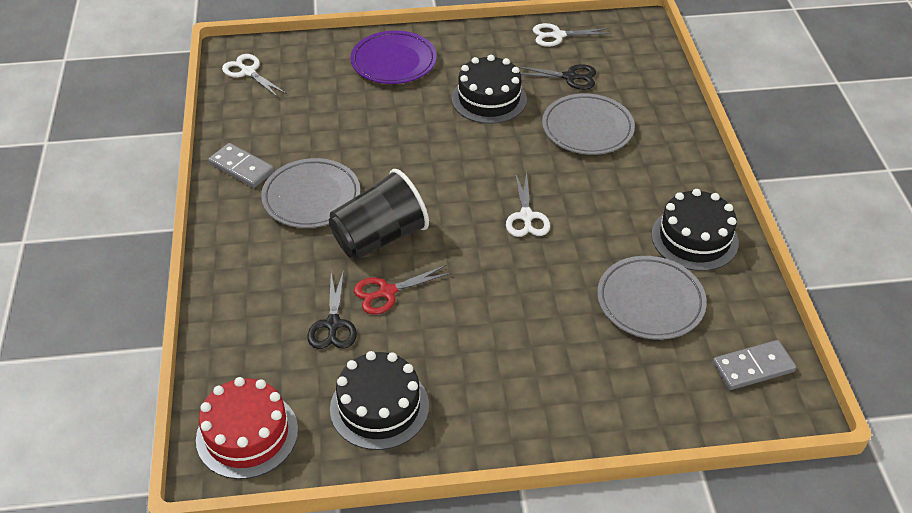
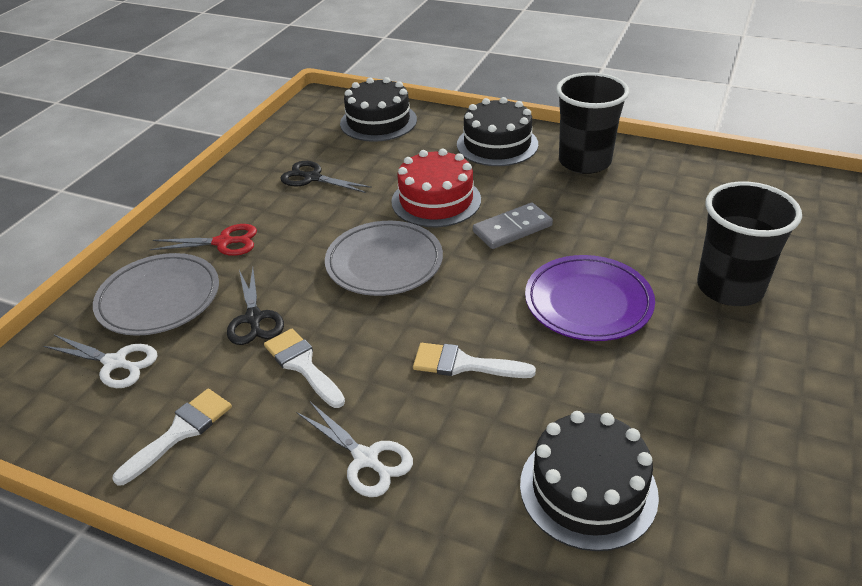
black cup: [329,169,429,260] = 1 -> [556,72,629,174] [697,181,802,306] = 2
grey domino: [208,143,275,188] [713,340,796,390] = 2 -> [473,203,553,249] = 1
grey plate: [261,158,360,228] [542,93,635,155] [597,256,707,340] = 3 -> [93,253,219,336] [325,221,443,296] = 2
white brush: none = 0 -> [112,389,232,486] [264,329,345,408] [413,343,536,378] = 3
white scissors: [222,54,287,97] [506,172,550,237] [533,23,612,47] = 3 -> [44,335,158,388] [297,402,413,497] = 2

